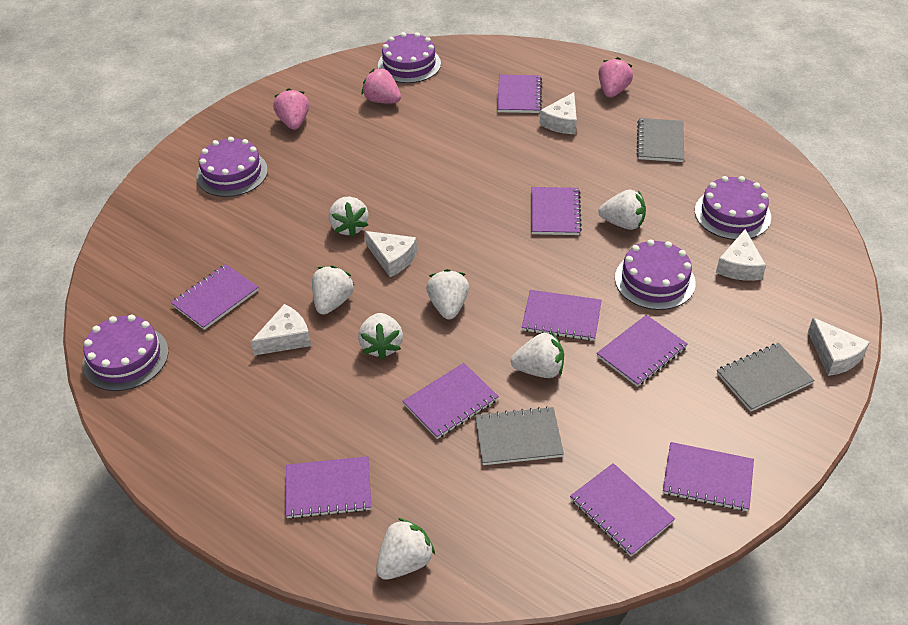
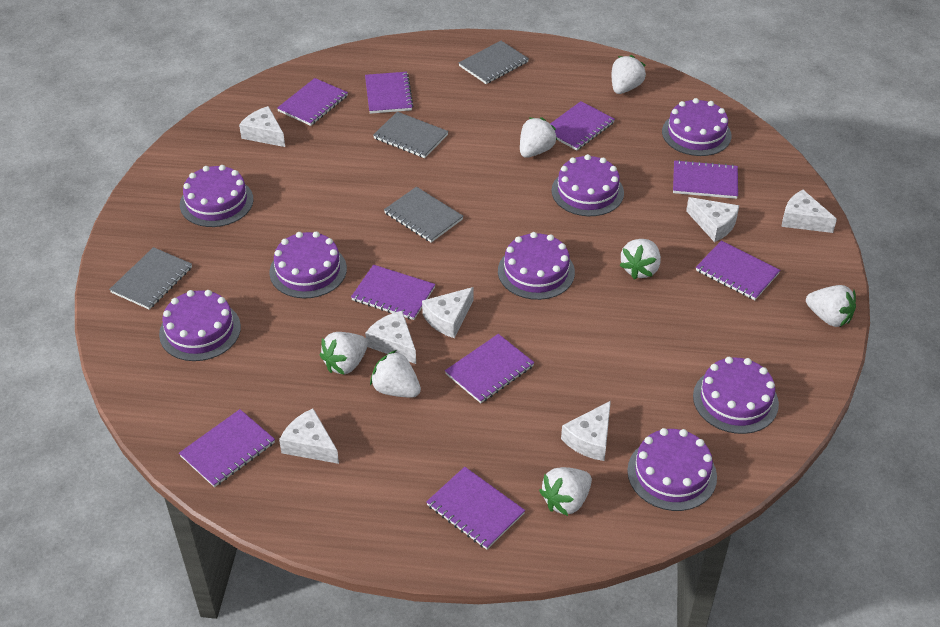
grey notebook: [475,406,564,465] [637,118,684,162] [717,343,814,412] = 3 -> [109,247,192,310] [373,112,448,158] [384,187,463,243] [459,41,529,84] = 4
pink strawberry: [273,88,309,130] [362,68,401,103] [598,57,633,97] = 3 -> none = 0
purple cake: [83,315,169,391] [196,137,268,197] [378,32,441,83] [615,239,695,310] [695,176,771,240] = 5 -> [159,290,241,361] [180,165,254,227] [269,231,347,298] [498,232,575,300] [552,154,624,216] [627,428,717,511] [662,98,732,156] [693,357,779,434] = 8
white cheese: [251,304,311,356] [365,231,417,277] [539,92,577,134] [716,229,766,281] [808,318,870,376] = 5 -> [239,106,285,147] [279,409,339,464] [365,311,416,364] [422,287,473,338] [561,401,611,461] [686,197,739,242] [781,190,837,233] = 7

